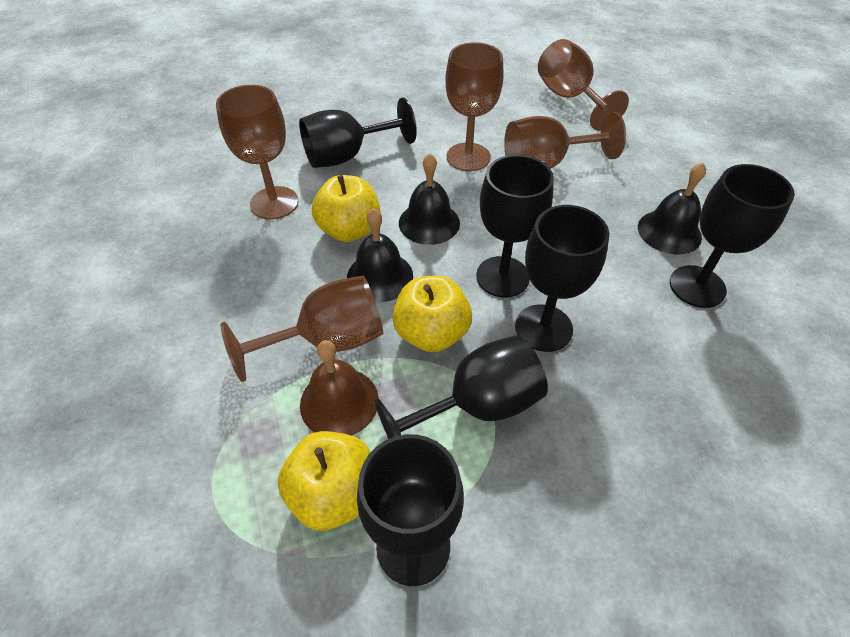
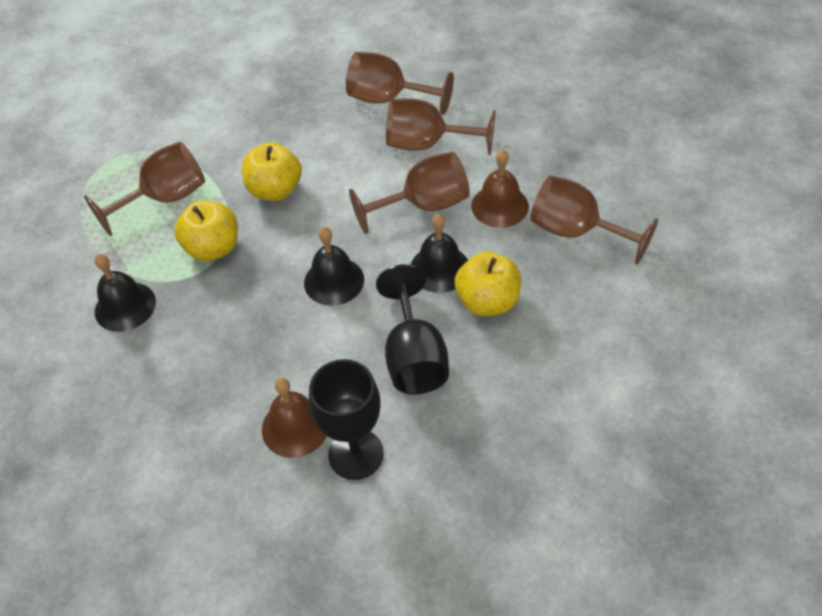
black goblet: [299,98,417,168] [357,434,464,586] [374,335,548,439] [476,155,554,297] [515,205,609,352] [670,164,795,308] = 6 -> [309,359,384,480] [376,264,449,394] = 2
brown bell: [300,340,379,436] = 1 -> [262,378,327,458] [471,149,529,228] = 2

